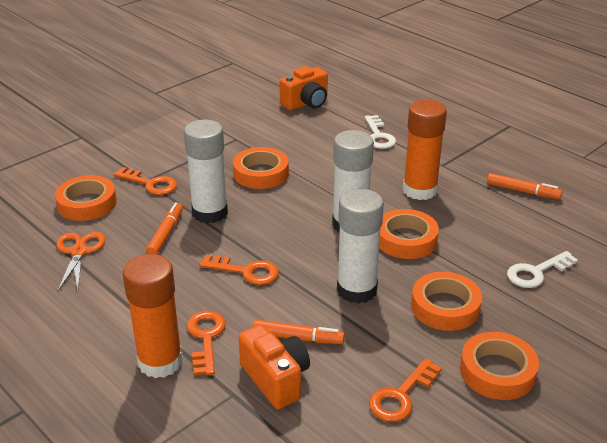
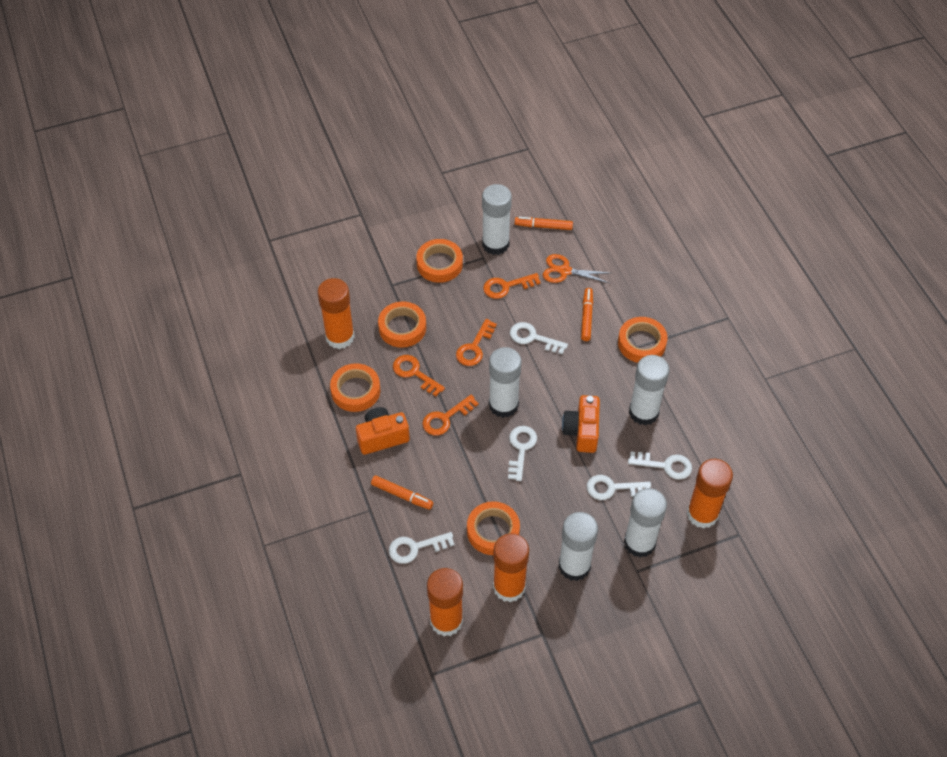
orange glue stick: [123,254,183,378] [403,100,447,200] = 2 -> [318,278,355,349] [427,568,463,636] [493,533,529,602] [687,459,733,529] = 4
white glue stick: [184,120,228,224] [332,130,374,233] [337,189,384,304] = 3 -> [482,184,512,255] [489,347,522,418] [558,512,598,581] [624,488,667,558] [629,355,669,426] = 5
white key: [365,115,396,149] [507,251,578,288] = 2 -> [389,532,454,564] [508,426,537,481] [510,322,568,354] [587,475,651,500] [628,452,692,480] = 5

